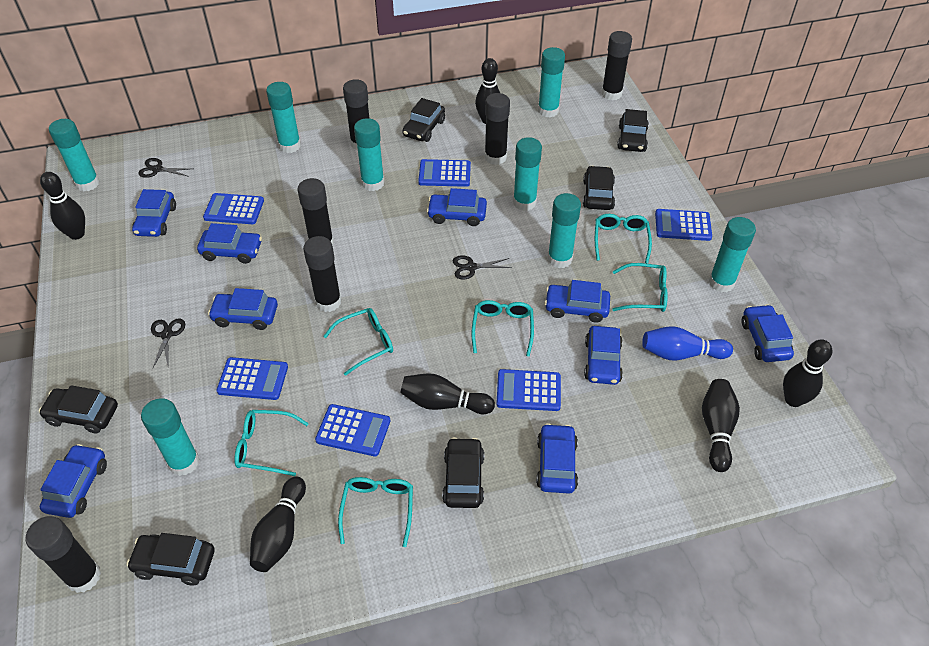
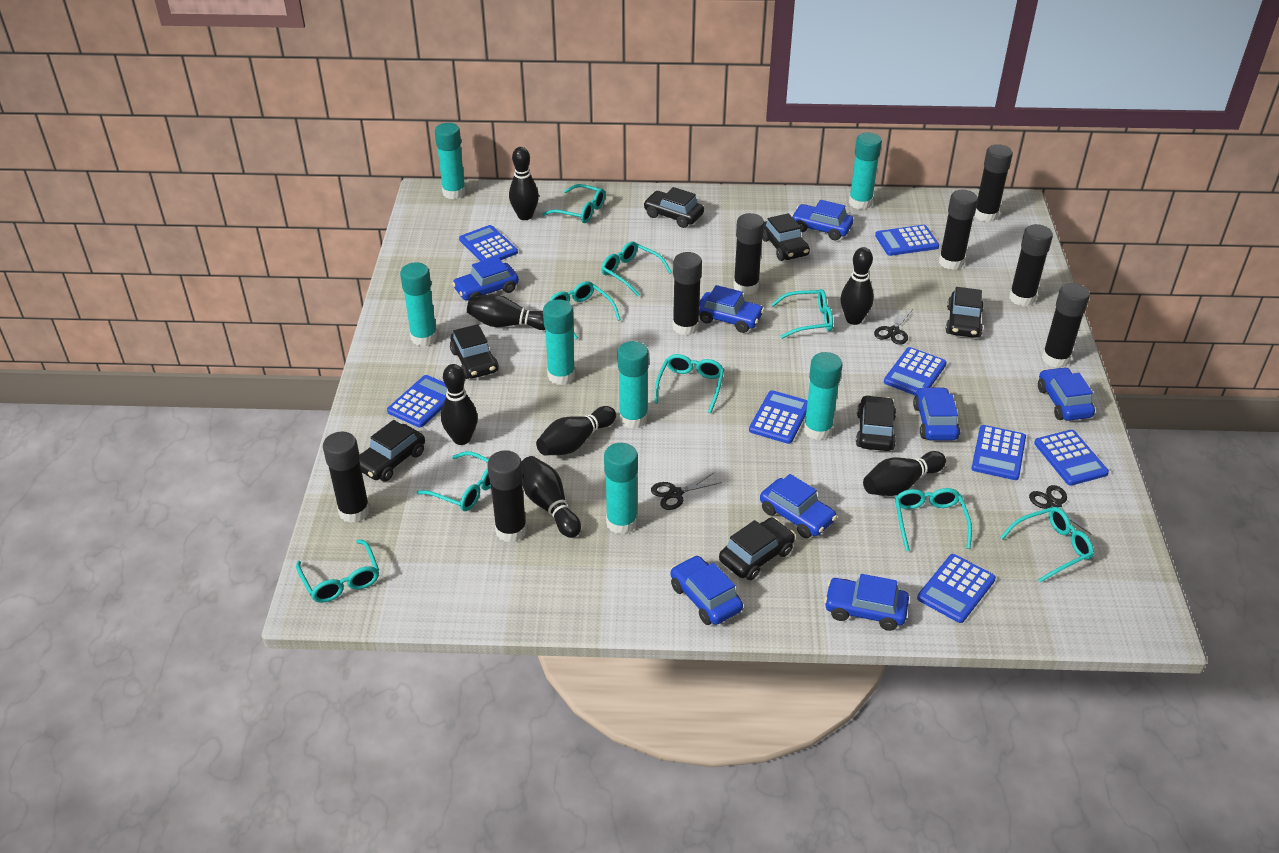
black bowling pin: [40,172,85,240] [250,476,306,572] [401,373,495,414] [475,58,500,124] [702,379,740,472] [783,340,832,407] = 6 -> [441,364,478,445] [467,294,545,330] [509,147,539,220] [522,456,581,538] [536,406,616,455] [840,247,874,325] [863,451,946,496] = 7
black car: [39,385,118,434] [126,533,215,585] [402,98,445,142] [442,437,484,508] [583,166,615,210] [617,109,649,152] = 6 -> [359,420,425,482] [450,324,499,379] [643,187,704,228] [719,518,795,580] [763,213,810,261] [856,395,896,451] [945,287,984,338] = 7
black glue stick: [25,516,101,593] [298,178,334,246] [303,236,342,312] [343,79,369,150] [485,93,510,165] [601,31,632,101] = 6 -> [323,432,370,523] [487,450,527,543] [673,252,702,335] [733,213,764,295] [939,190,978,270] [975,144,1013,222] [1009,224,1053,306] [1042,283,1090,368] = 8
blue bowling pin: [642,326,733,360] = 1 -> none = 0
blue calculator: [203,193,264,224] [216,357,288,400] [315,404,390,457] [418,159,471,187] [496,369,561,411] [655,209,712,241] = 6 -> [387,375,447,428] [459,225,518,261] [749,390,808,444] [875,225,939,256] [884,347,947,396] [917,554,996,623] [972,425,1026,480] [1034,430,1109,486] = 8
blue car: [40,444,107,518] [132,189,176,237] [197,223,262,264] [208,288,278,330] [427,188,487,226] [536,423,578,494] [545,280,610,323] [584,326,623,385] [742,304,794,362] = 9 -> [452,256,519,301] [671,555,743,625] [699,285,764,333] [760,474,837,538] [791,200,854,240] [824,574,909,631] [913,387,960,440] [1038,367,1095,421] = 8
turquoise glasses: [234,410,309,476] [324,308,393,376] [338,477,413,547] [472,300,534,356] [595,214,652,264] [612,263,668,312] = 6 -> [296,539,379,603] [417,451,491,511] [543,184,605,223] [548,281,621,339] [601,241,672,297] [654,354,724,413] [771,289,833,339] [895,488,972,551] [1000,507,1094,583] = 9
turquoise glue stick: [49,119,100,191] [141,398,199,476] [266,82,301,153] [354,118,385,191] [513,137,542,211] [538,47,565,118] [548,193,581,268] [709,217,756,292] = 8 -> [400,262,438,346] [435,123,466,199] [543,299,575,385] [604,443,638,535] [617,341,649,429] [804,352,842,440] [849,133,882,210] = 7

